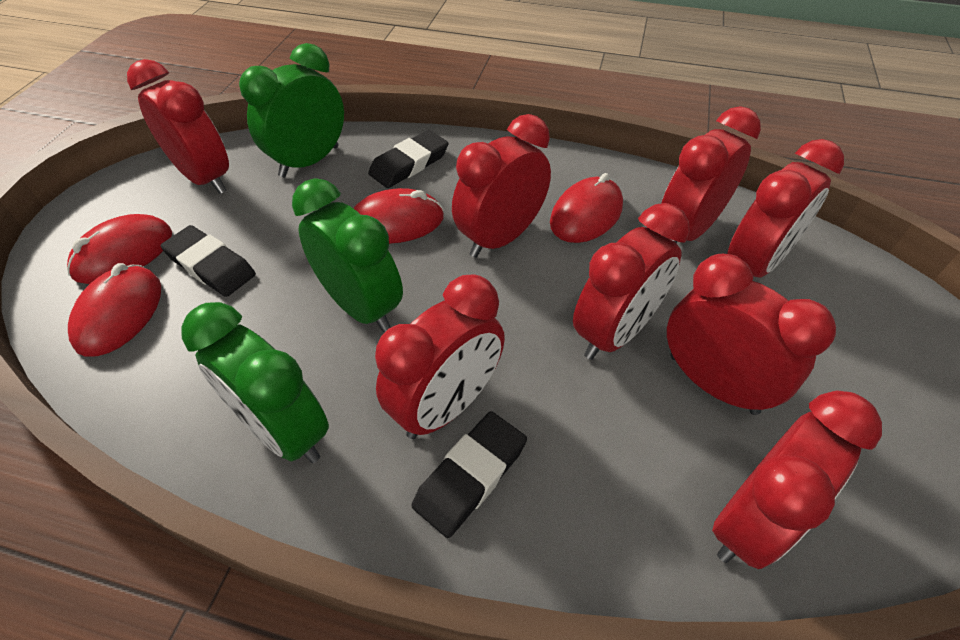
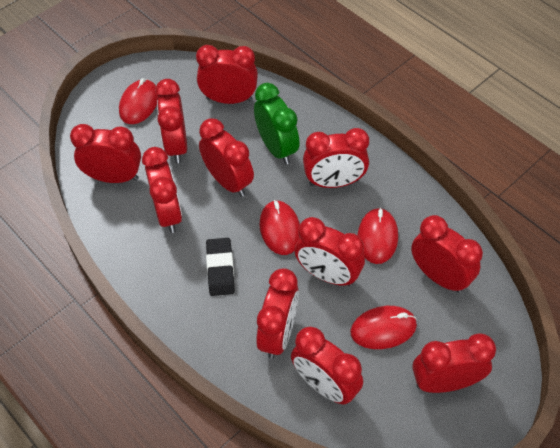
black eraser: [161,225,256,297] [368,130,448,188] [411,411,527,538] = 3 -> [206,238,235,296] = 1
green clock: [181,302,329,463] [239,43,344,177] [292,178,403,332] = 3 -> [254,83,300,164] = 1
red clock: [127,59,229,194] [375,275,505,439] [452,114,551,258] [573,203,690,360] [661,106,761,243] [667,254,836,415] [712,390,882,569] [727,139,844,278] = 8 -> [70,124,141,183] [142,147,182,233] [155,79,187,163] [196,45,258,104] [199,118,254,197] [256,268,299,359] [291,327,363,404] [294,217,365,286] [303,128,369,188] [411,215,483,293] [412,333,496,393] = 11

